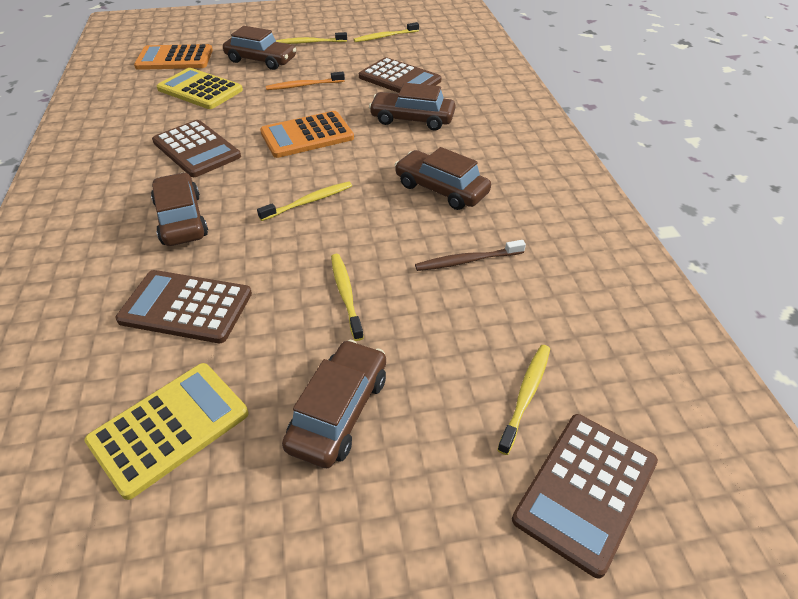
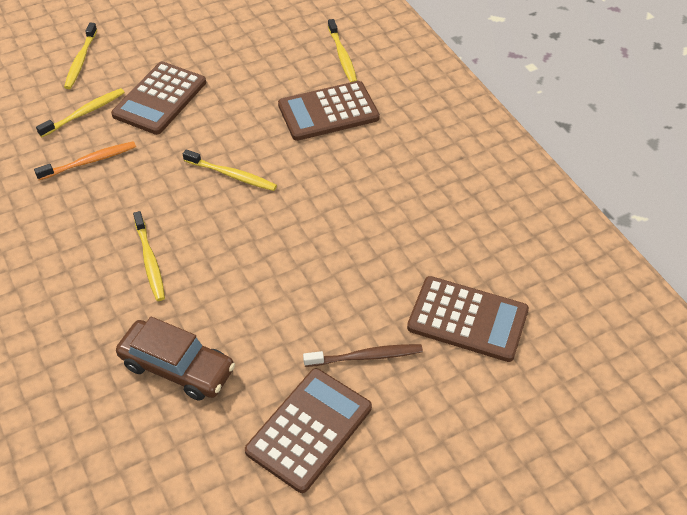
brown car: [151,172,208,246] [223,26,296,70] [282,340,386,468] [369,83,456,130] [395,147,491,210] = 5 -> [116,317,235,401] = 1
orange calculator: [134,44,213,70] [260,111,354,158] = 2 -> none = 0
yellow calculator: [84,363,248,500] [157,68,243,109] = 2 -> none = 0

